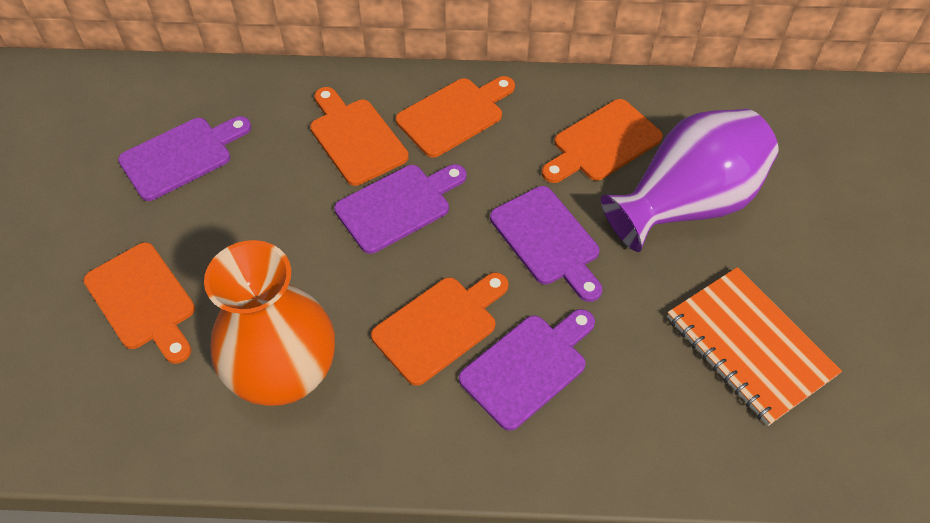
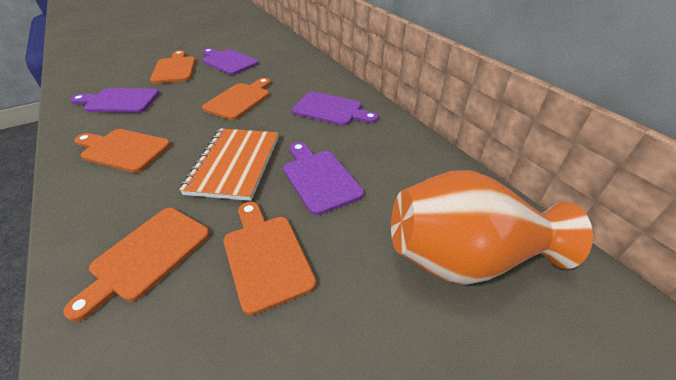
purple vase: [601,109,778,252] = 1 -> none = 0

